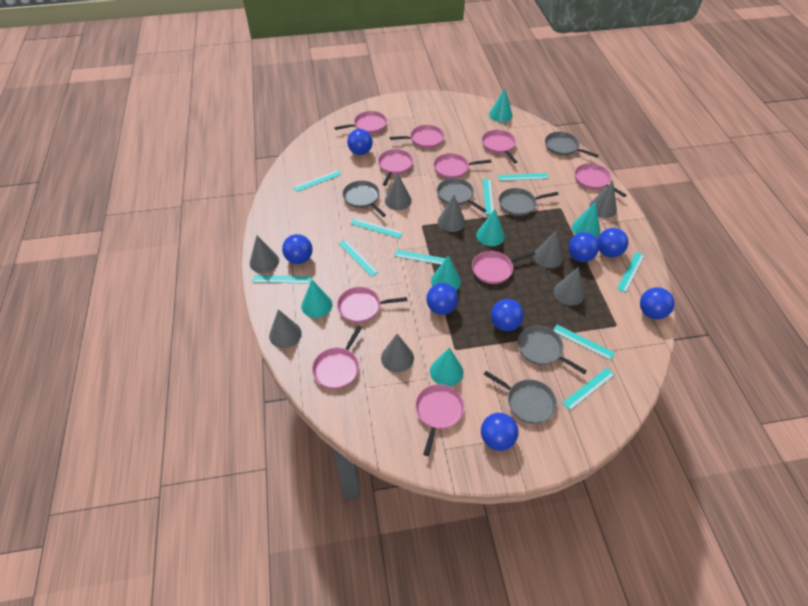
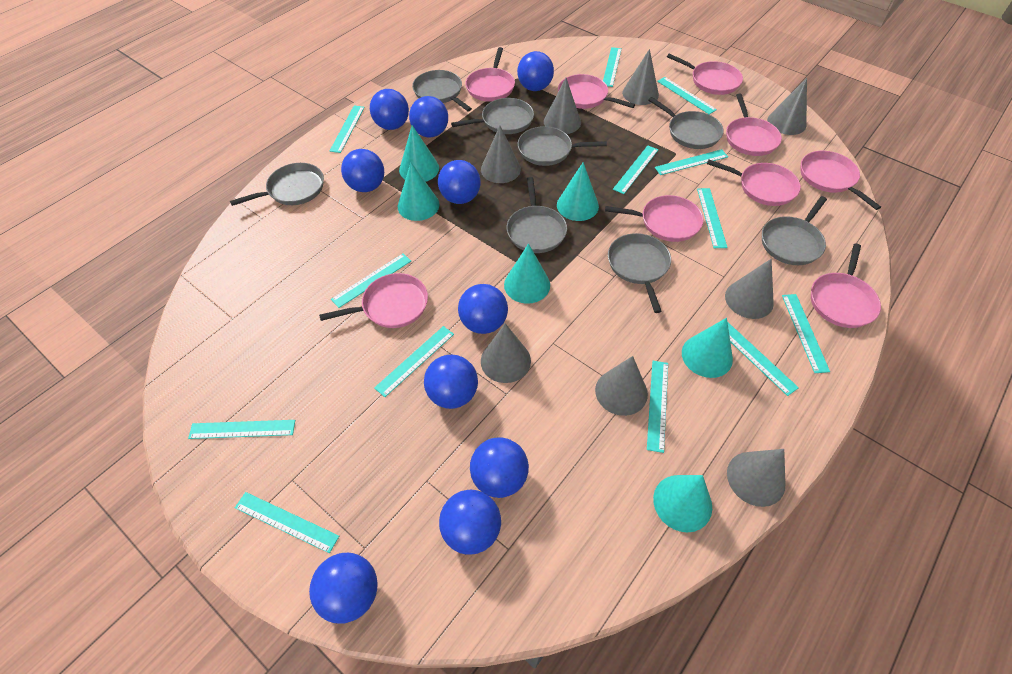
blue ball: [282,234,313,264] [347,129,373,155] [426,283,458,315] [481,413,519,451] [491,299,524,331] [568,232,599,262] [598,228,628,257] [640,287,675,319] = 8 -> [309,553,378,624] [341,149,384,192] [370,89,409,130] [409,96,448,138] [424,355,478,409] [438,160,480,204] [439,490,501,555] [458,284,508,334] [470,437,529,498] [517,51,554,91] = 10
grey pan: [342,181,386,217] [437,178,487,213] [483,371,557,424] [499,188,559,216] [518,326,587,374] [545,132,598,158] = 6 -> [230,163,324,206] [412,70,472,112] [451,98,534,134] [507,177,567,253] [518,126,607,166] [608,233,671,313] [648,97,724,149] [762,196,827,265] = 8
pink pan: [312,326,362,389] [335,111,387,134] [337,287,407,323] [378,149,413,186] [390,125,444,148] [415,384,464,456] [434,153,491,179] [472,251,535,284] [482,130,517,164] [575,163,626,197] = 10 -> [319,273,428,328] [465,47,515,102] [558,74,635,109] [605,195,703,242] [667,54,743,95] [707,159,801,206] [726,94,782,156] [800,151,881,210] [811,243,881,328] = 9
turquoise ruler: [253,275,311,284] [293,170,342,192] [339,240,378,277] [351,218,403,238] [395,250,446,265] [483,179,494,214] [498,173,549,181] [553,325,614,360] [562,368,615,410] [617,252,645,293] = 10 -> [188,420,295,439] [235,492,339,553] [330,106,365,153] [331,253,411,308] [374,326,454,397] [603,47,622,87] [613,145,658,194] [647,361,668,453] [655,149,728,175] [657,77,717,114] [697,188,728,248] [728,323,799,396] [782,294,830,373] = 13

